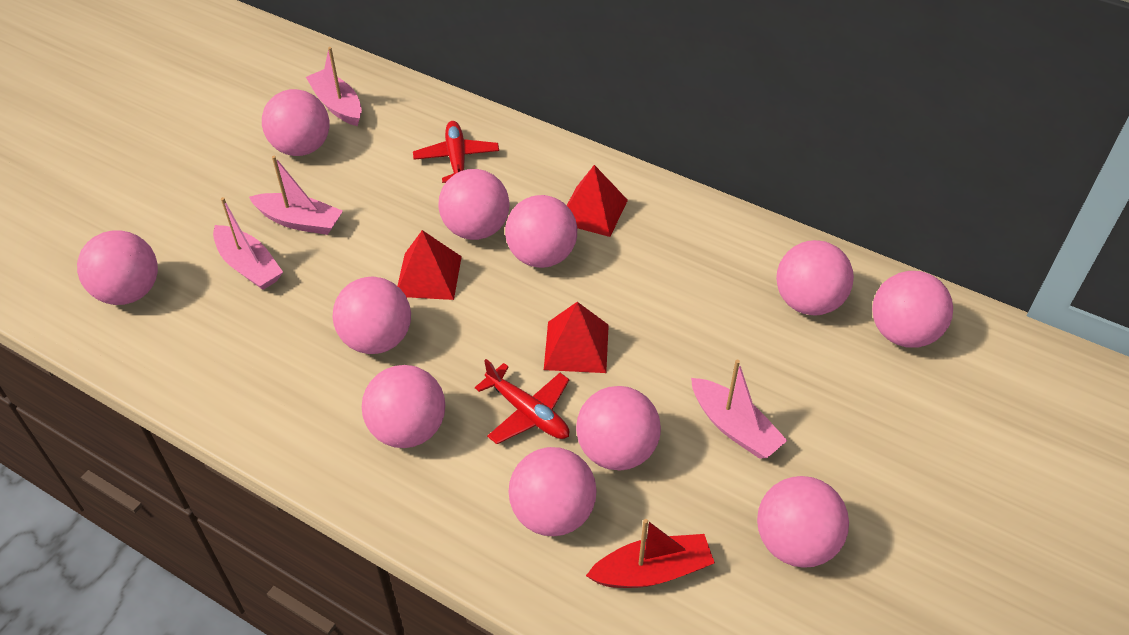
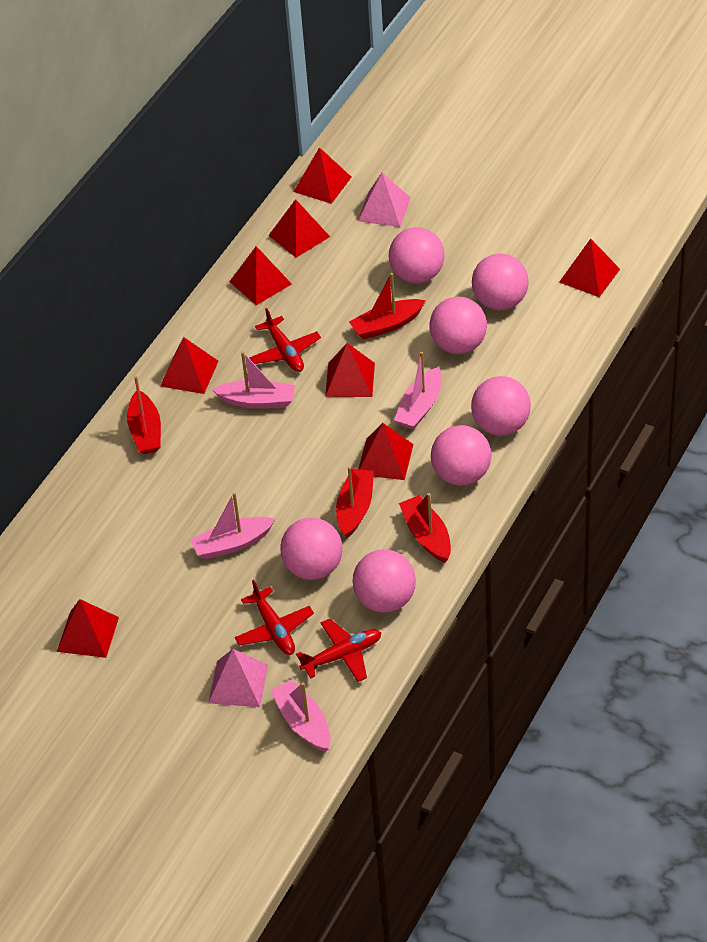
pink ball: [77,230,158,305] [262,89,329,156] [332,277,411,354] [362,365,445,448] [438,169,510,240] [505,195,577,268] [509,447,597,536] [576,386,661,471] [757,476,849,568] [776,240,854,316] [872,271,953,348] = 11 -> [280,518,343,580] [353,549,416,613] [389,227,445,283] [429,297,487,354] [431,425,491,486] [471,376,531,436] [472,253,529,310] = 7
pink pyramid: none = 0 -> [208,649,268,707] [358,173,410,227] = 2
red boat: [586,519,715,588] = 1 -> [127,376,161,454] [336,466,374,538] [349,273,426,339] [399,493,451,563] = 4
red plane: [413,121,499,183] [475,359,569,444] = 2 -> [235,580,314,655] [249,308,321,372] [296,619,382,682] = 3
red pyramid: [398,230,462,300] [544,302,609,373] [567,165,628,237] = 3 -> [57,599,119,658] [160,337,219,394] [229,246,292,305] [268,199,330,258] [294,147,352,204] [325,343,375,397] [358,423,413,480] [559,239,620,297] = 8

